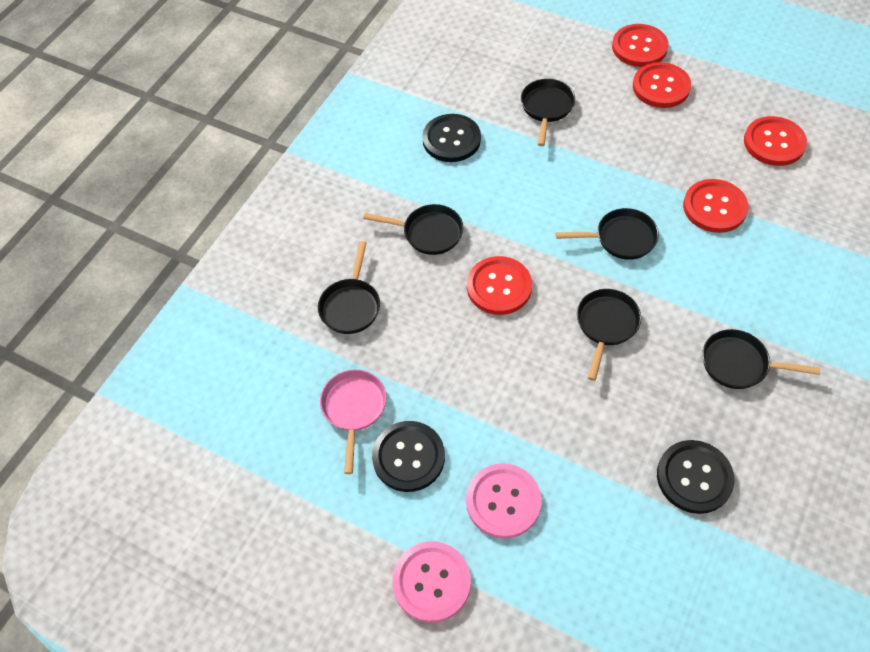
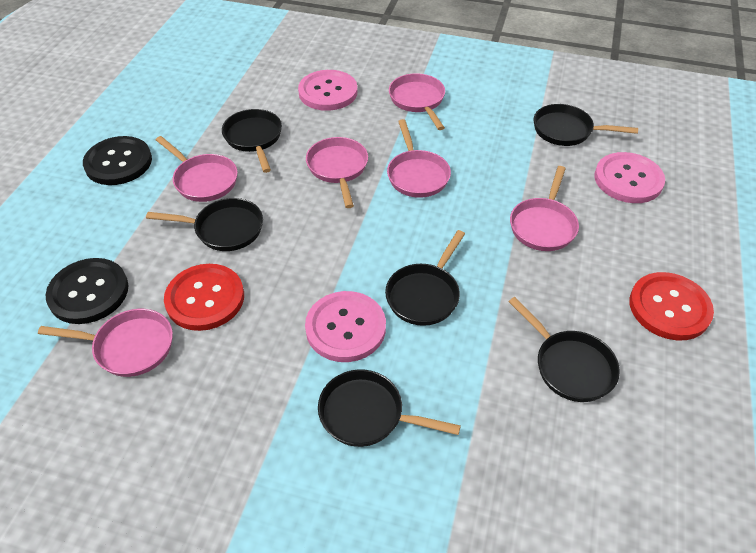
black button: [372,421,445,492] [422,114,481,162] [657,440,735,514] = 3 -> [45,258,129,324] [83,136,152,185] = 2
pink button: [392,541,471,623] [466,463,542,539] = 2 -> [298,70,358,111] [305,291,386,362] [595,152,665,203] = 3
pink pan: [320,369,387,474] = 1 -> [38,309,173,377] [156,136,238,202] [306,137,368,208] [387,119,451,198] [389,73,445,130] [510,166,579,251] = 6
red button: [467,256,532,315] [612,24,669,67] [633,62,691,108] [683,179,749,233] [744,116,807,166] = 5 -> [164,264,244,331] [629,272,714,340] = 2

